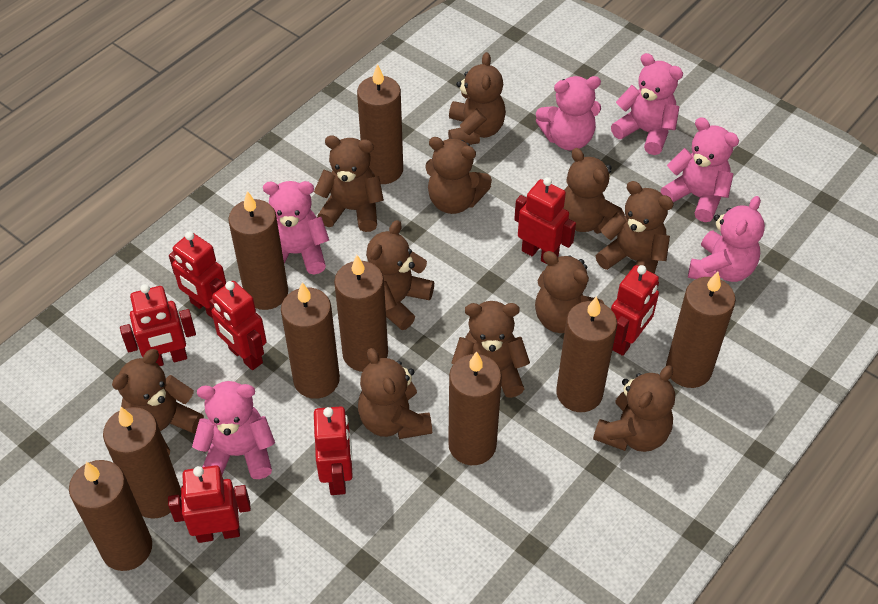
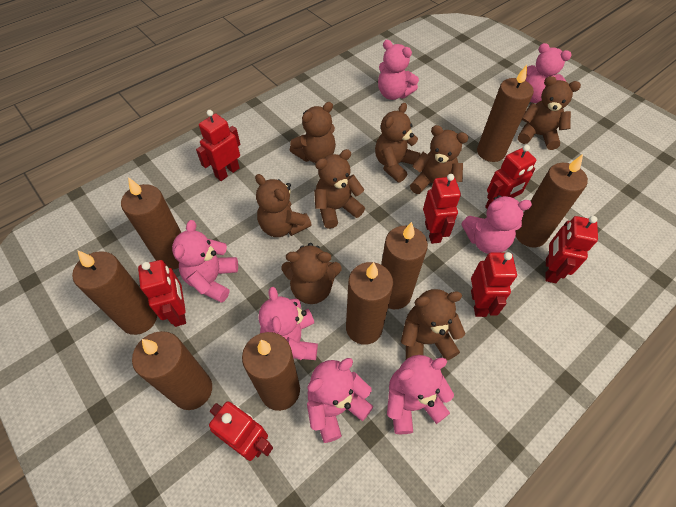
brown candle: [69,460,152,571] [103,407,181,519] [228,191,288,310] [281,282,340,399] [334,255,388,372] [357,64,403,184] [448,351,502,465] [556,296,617,412] [666,271,736,388] = 9 -> [72,250,157,335] [121,177,182,270] [132,331,212,410] [242,332,300,411] [346,262,393,345] [381,222,428,309] [477,65,534,162] [515,154,588,247] = 8
brown teddy bear: [112,349,204,455] [314,135,384,232] [358,348,432,439] [366,220,434,330] [425,137,492,214] [448,52,506,145] [451,301,530,398] [535,251,605,333] [563,148,625,234] [593,365,675,452] [596,181,674,274] = 11 -> [255,174,312,237] [282,243,342,304] [290,102,336,163] [314,149,365,229] [375,103,420,182] [401,289,466,360] [410,125,469,194] [518,76,581,150] = 8
pink teddy bear: [192,381,275,479] [263,181,329,274] [536,76,601,151] [611,53,683,155] [661,117,739,222] [688,196,765,282] = 6 -> [172,220,238,303] [259,287,318,360] [307,358,374,443] [378,40,419,100] [387,355,454,434] [461,195,532,254] [525,43,572,103] = 7

